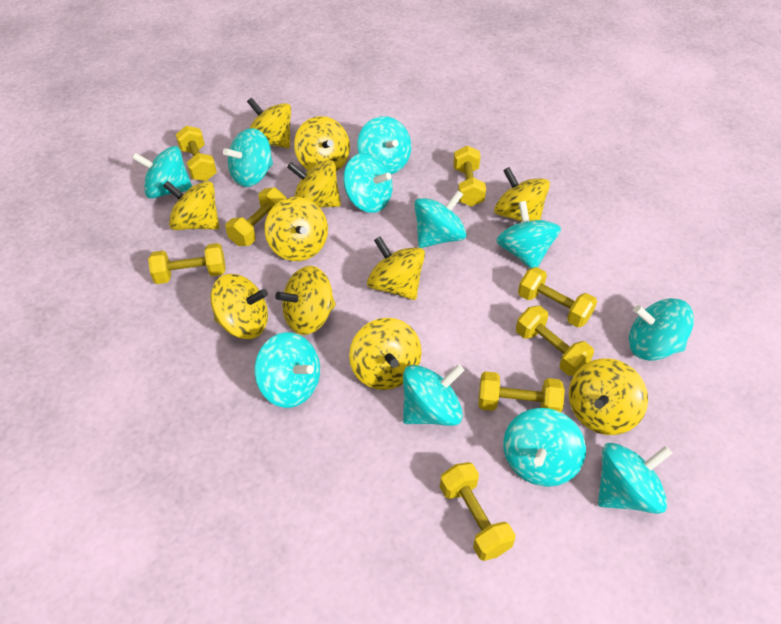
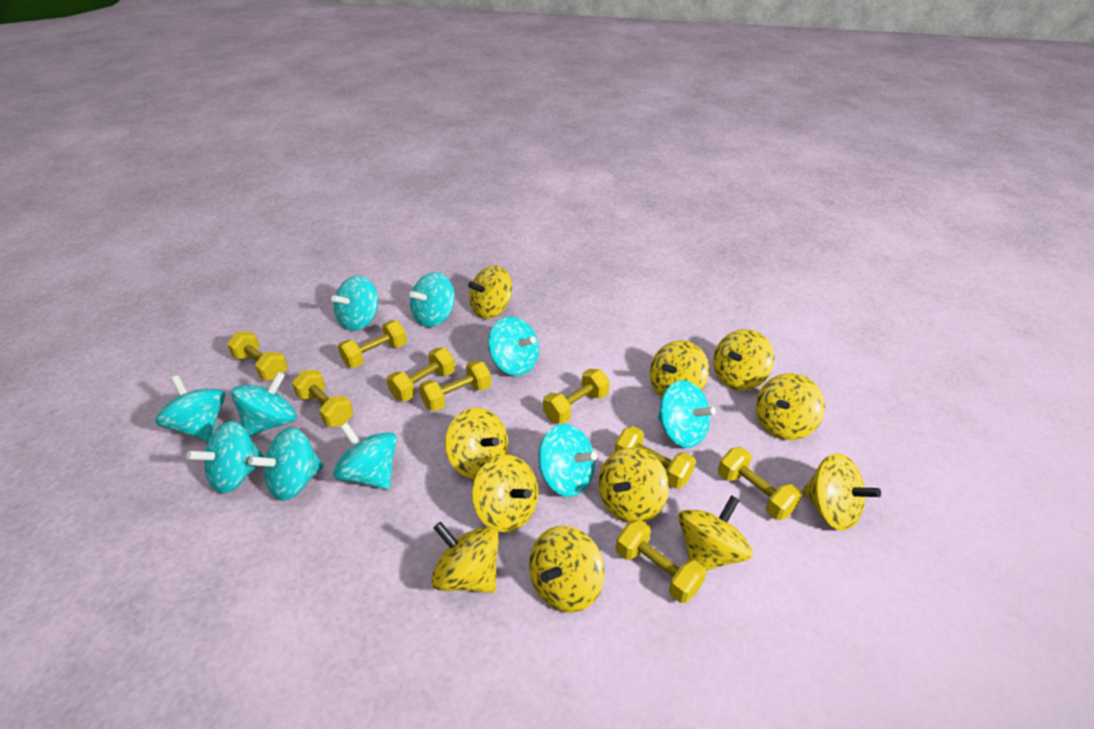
turquoise spinning top: [132,146,192,199] [223,128,273,187] [254,332,320,408] [343,153,392,213] [357,116,411,174] [403,364,465,426] [414,190,467,248] [496,201,561,268] [503,408,586,487] [598,443,672,514] [629,298,694,361] = 11 -> [156,376,225,441] [186,421,265,494] [231,372,296,437] [248,427,324,501] [331,276,378,331] [333,423,397,489] [409,272,455,327] [488,317,539,376] [538,424,597,497] [658,380,716,448] = 10
yellow dumbbell: [148,243,226,284] [176,126,217,181] [225,187,286,246] [440,462,515,561] [453,146,486,207] [478,371,565,412] [516,306,594,376] [518,267,597,328] = 8 -> [227,331,288,381] [292,370,353,427] [338,321,407,368] [386,348,455,401] [419,360,491,411] [543,369,610,424] [615,426,696,489] [616,520,706,603] [718,447,802,520] = 9

